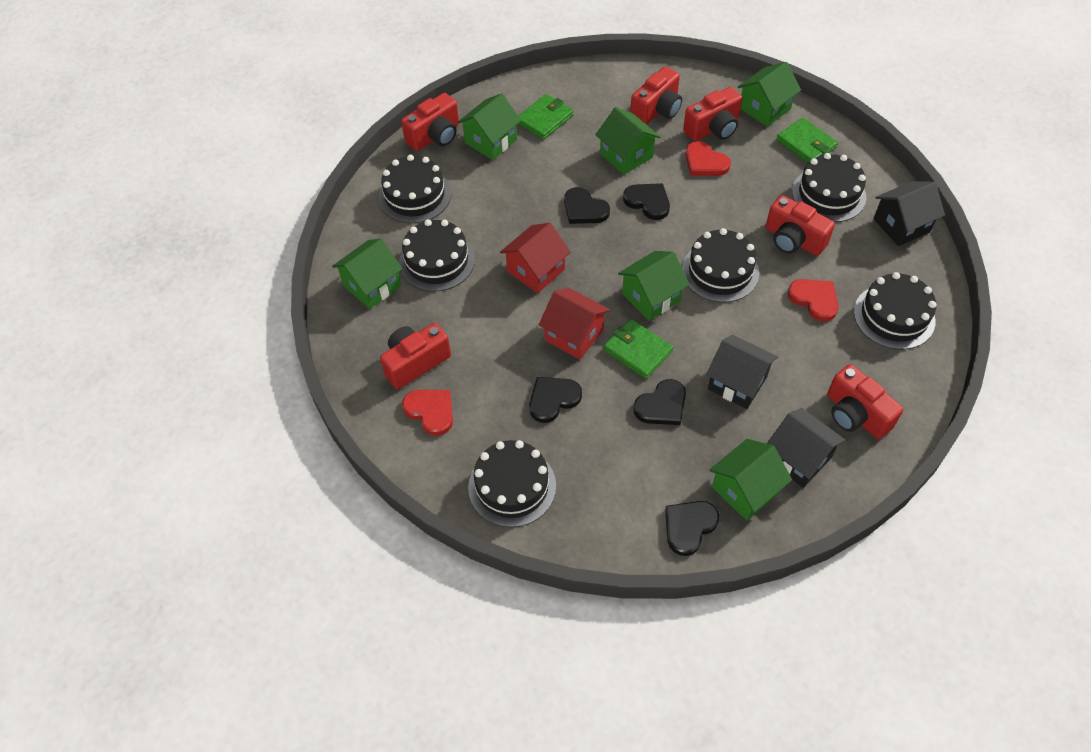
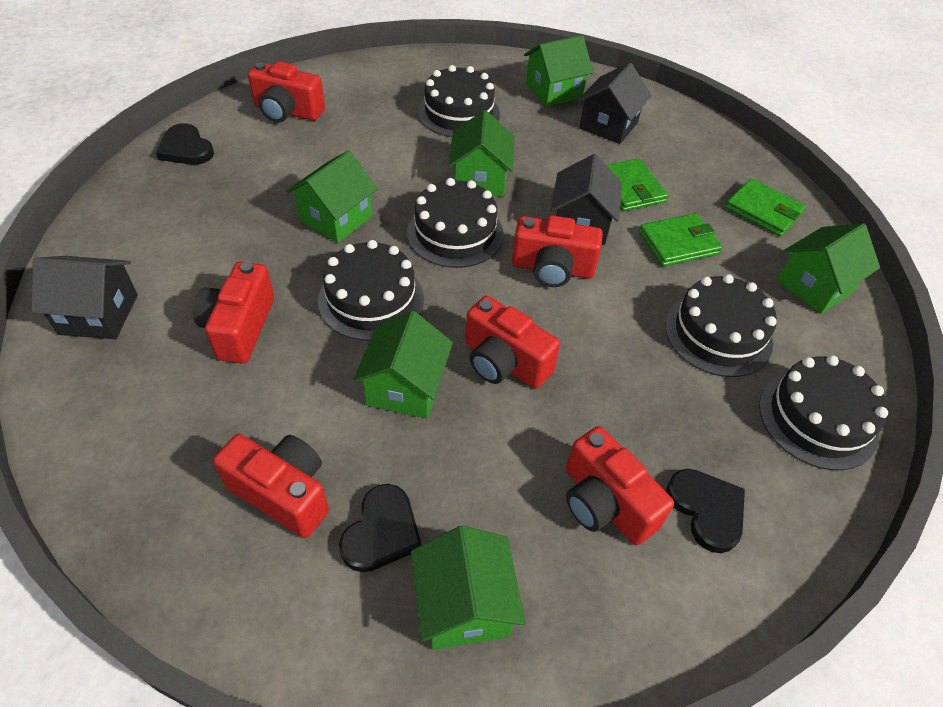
black cake: [379,155,451,223] [399,219,475,291] [468,440,556,527] [682,228,759,302] [792,153,866,222] [854,272,936,349] = 6 -> [318,240,424,341] [407,178,504,268] [418,65,500,137] [665,274,777,377] [759,355,888,470] = 5
black heart: [529,377,582,423] [564,187,610,224] [623,183,670,220] [633,379,686,425] [665,501,719,556] = 5 -> [156,123,214,165] [339,484,422,572] [667,469,745,553] = 3
red heart: [402,390,453,436] [685,141,731,176] [788,279,839,322] = 3 -> none = 0
red house: [500,223,571,293] [539,288,610,360] = 2 -> none = 0

